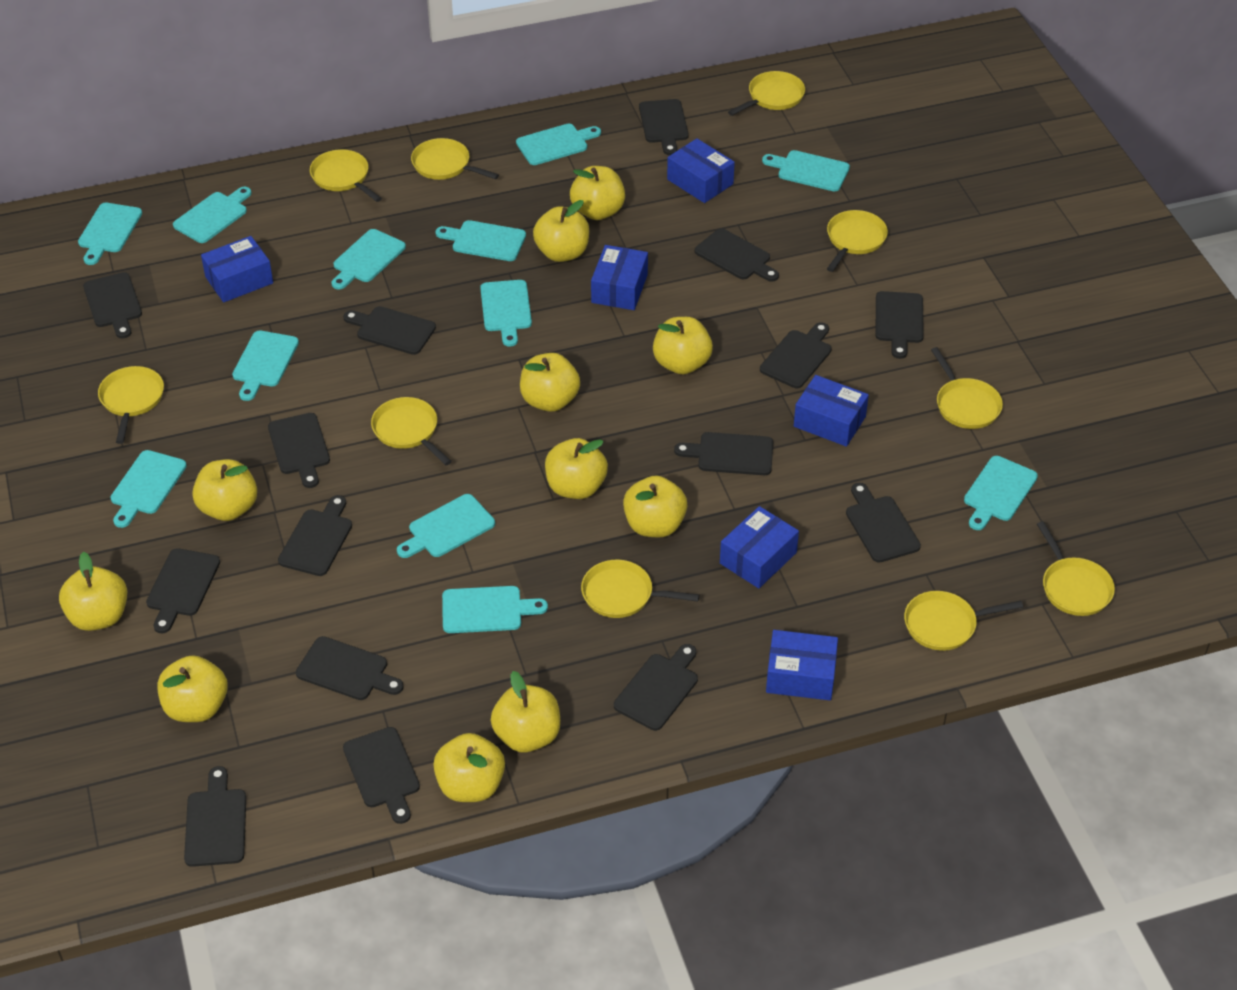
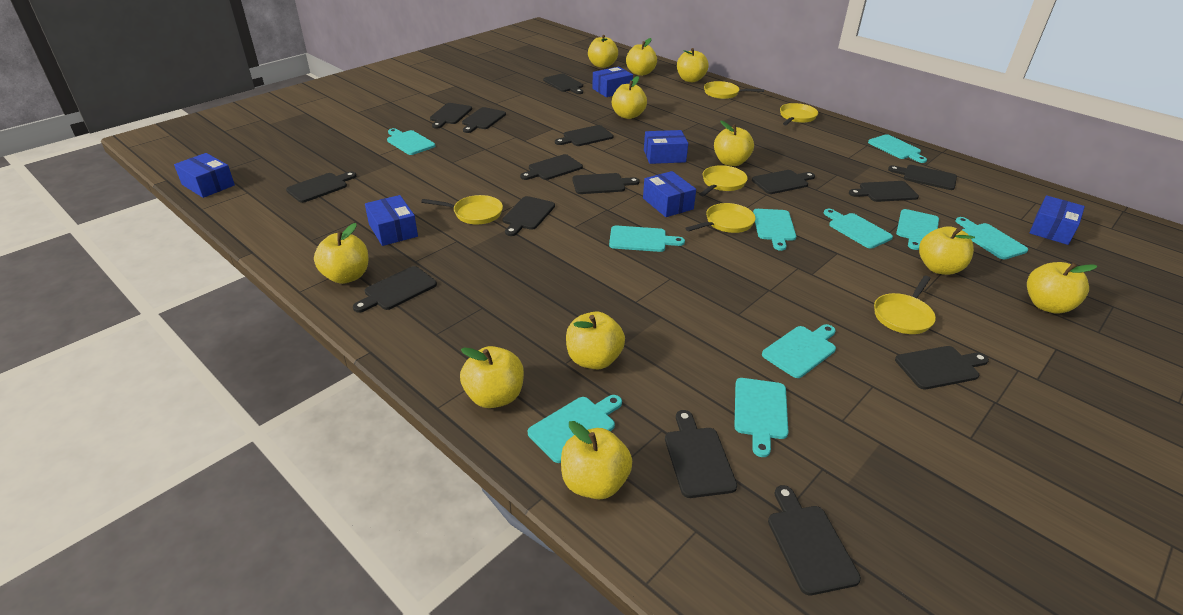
turquoise cutting board: [78,203,142,265] [111,450,187,528] [173,187,252,243] [232,330,299,401] [332,229,406,290] [397,494,495,558] [435,220,526,261] [442,586,548,633] [480,280,532,347] [516,124,601,165] [762,150,850,192] [964,456,1038,530] = 12 -> [387,128,435,155] [528,395,622,463] [609,226,685,252] [734,378,788,457] [753,209,796,251] [762,324,836,378] [824,209,893,249] [868,134,927,163] [896,209,939,250] [956,217,1028,260] = 10
yellow pan: [98,366,164,444] [310,149,382,202] [371,397,452,465] [411,138,499,180] [581,560,699,618] [728,71,805,116] [827,210,888,272] [904,591,1023,651] [931,347,1003,429] [1037,521,1115,616] = 10 -> [421,195,503,224] [686,203,756,233] [699,165,748,196] [704,81,764,99] [780,103,818,125] [874,276,936,334] = 6

